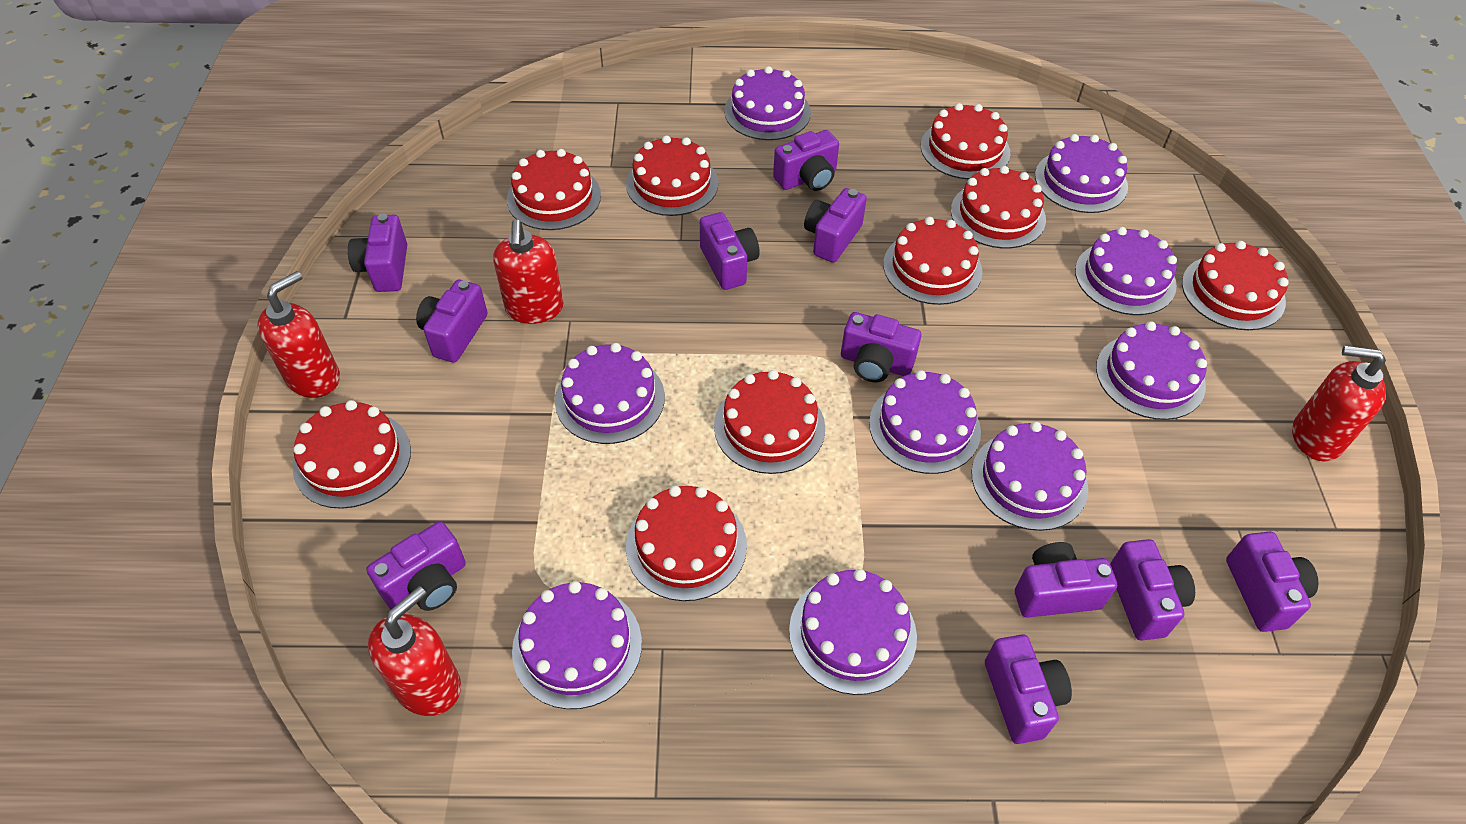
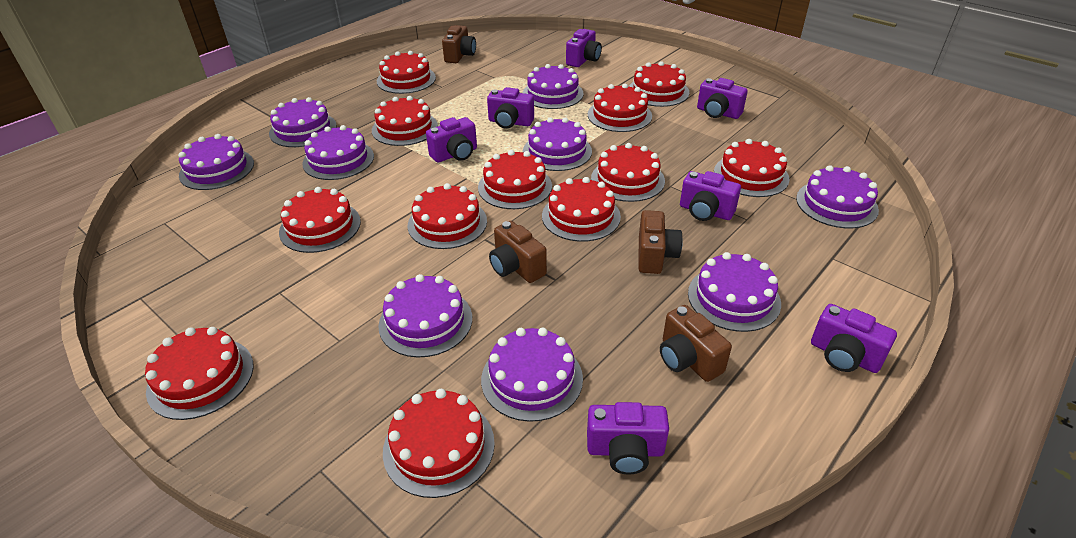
brown camera: none = 0 -> [442,25,476,63] [489,221,547,283] [638,210,683,274] [660,305,732,382] = 4
purple camera: [348,213,407,292] [366,521,466,611] [416,280,488,363] [700,212,760,290] [773,130,839,191] [804,188,867,263] [841,312,921,382] [985,634,1072,744] [1015,542,1117,618] [1110,539,1195,641] [1226,531,1319,632] = 11 -> [426,117,477,163] [487,87,534,129] [566,29,602,67] [587,402,669,474] [680,171,741,221] [697,78,748,119] [811,304,897,373] = 7
red cake: [293,400,411,509] [507,149,601,230] [626,136,718,216] [626,486,747,601] [714,370,825,474] [883,217,982,305] [921,103,1010,179] [951,166,1046,249] [1182,241,1289,330] = 9 -> [145,327,254,420] [279,187,361,253] [372,96,438,146] [377,51,436,94] [383,389,495,498] [407,183,487,249] [478,150,552,209] [542,177,621,242] [588,84,652,132] [591,143,665,202] [629,61,689,107] [714,139,790,197] = 12
red soap dispenser: [257,271,340,398] [368,586,461,716] [493,219,564,324] [1292,346,1386,461] = 4 -> none = 0

